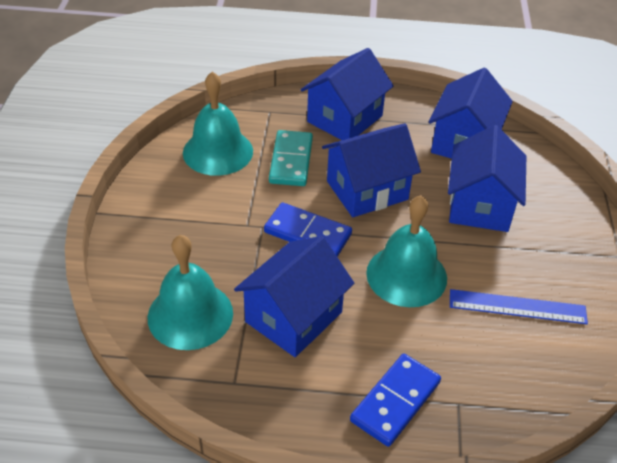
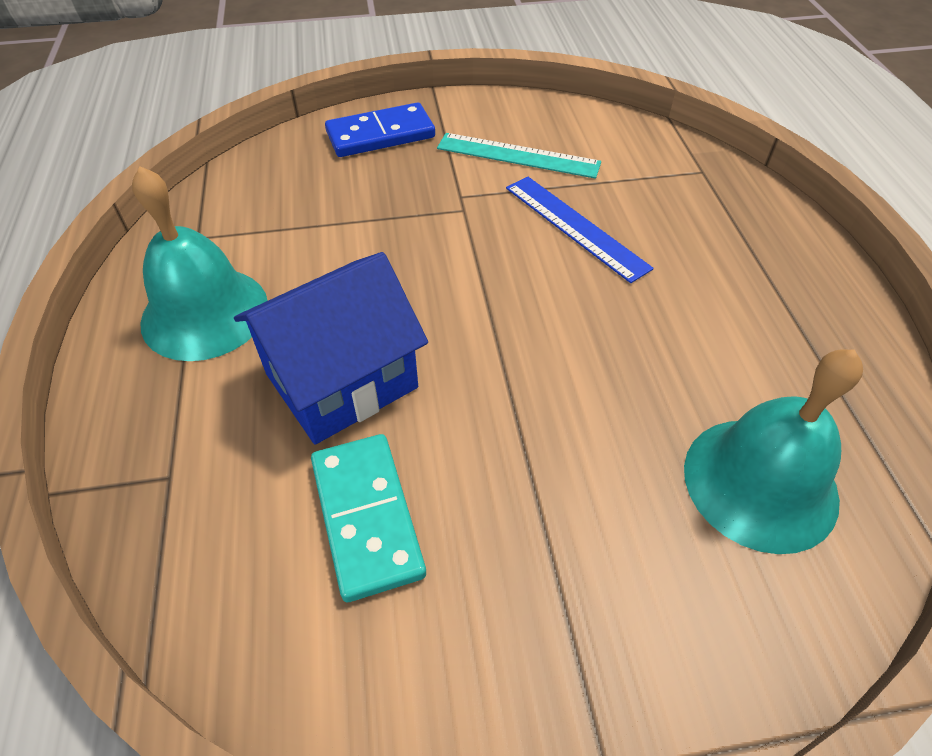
blue domino: [264,203,352,257] [350,354,441,447] = 2 -> [325,102,435,157] = 1
blue house: [234,236,354,357] [301,48,394,140] [322,123,421,217] [429,68,513,159] [448,125,526,232] = 5 -> [234,252,428,445] = 1
turquoise bell: [148,235,233,350] [183,71,253,176] [366,195,447,307] = 3 -> [132,166,268,361] [684,349,863,554] = 2
turquoise ruler: none = 0 -> [437,133,601,179] = 1

